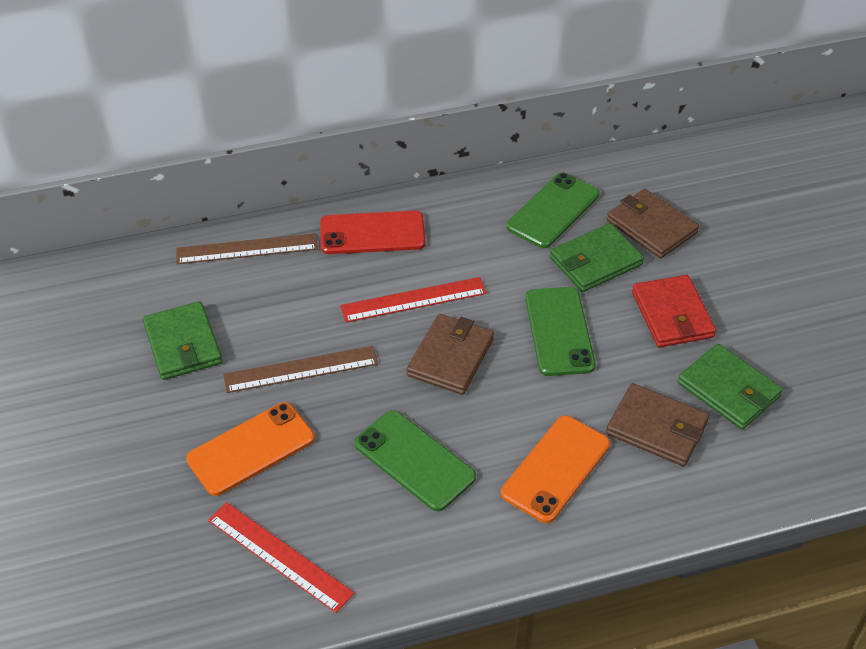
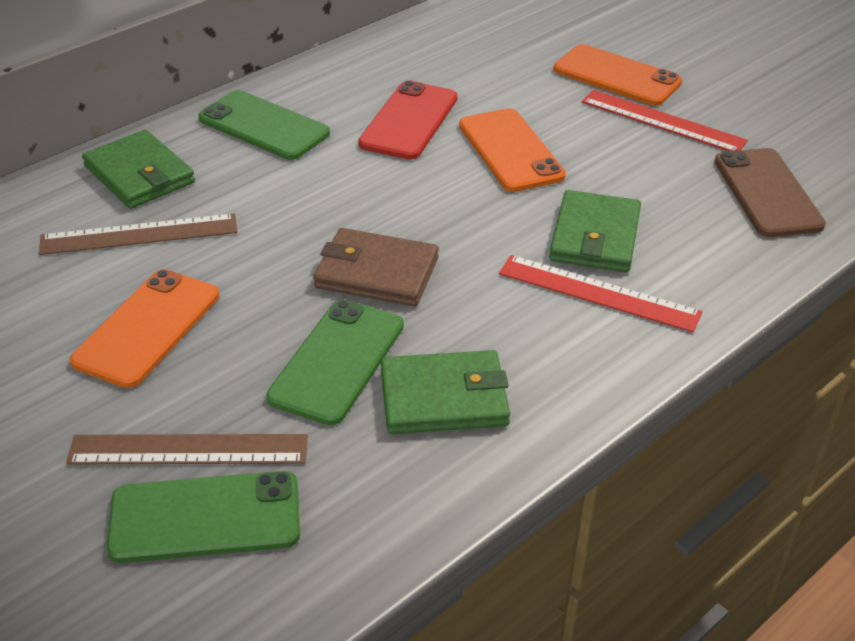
brown phone: none = 0 -> [714,148,826,237] = 1
brown wallet: [407,314,494,395] [606,383,709,466] [607,189,699,258] = 3 -> [314,228,439,307] = 1
orange phone: [186,402,315,496] [501,415,610,523] = 2 -> [70,269,219,388] [459,108,566,192] [554,44,682,106] = 3
red wallet: [632,275,716,347] = 1 -> none = 0

